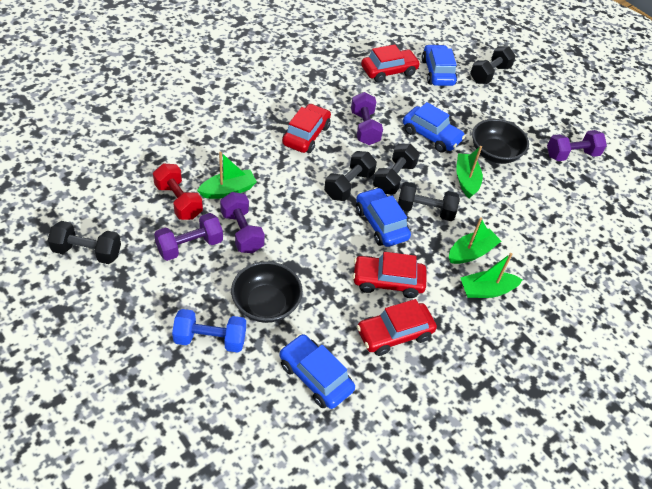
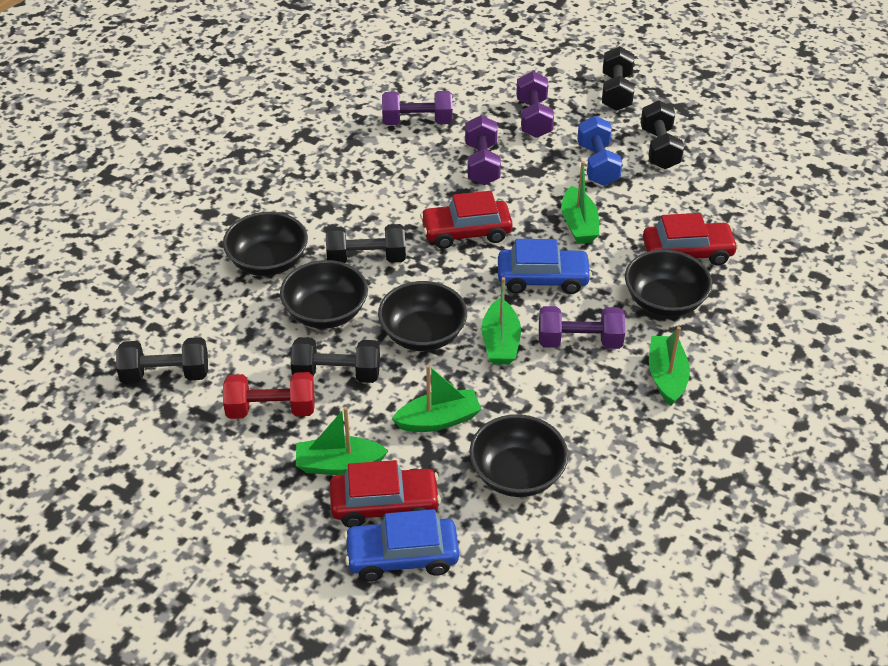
black bowl: [231,261,303,323] [472,119,529,164] = 2 -> [223,212,308,276] [280,260,368,329] [378,281,467,351] [469,414,568,497] [625,249,712,317] = 5
blue car: [279,334,355,409] [356,187,411,247] [403,102,465,153] [422,44,457,86] = 4 -> [344,509,459,581] [498,239,592,294] = 2
green boat: [197,152,257,199] [449,217,501,264] [456,146,483,199] [460,253,522,298] = 4 -> [296,407,389,475] [392,365,482,432] [482,277,521,365] [561,161,599,244] [649,326,690,406] = 5
red car: [282,103,331,153] [353,252,426,298] [357,299,437,356] [361,44,420,83] = 4 -> [330,460,441,528] [420,191,513,249] [643,213,739,265] = 3

